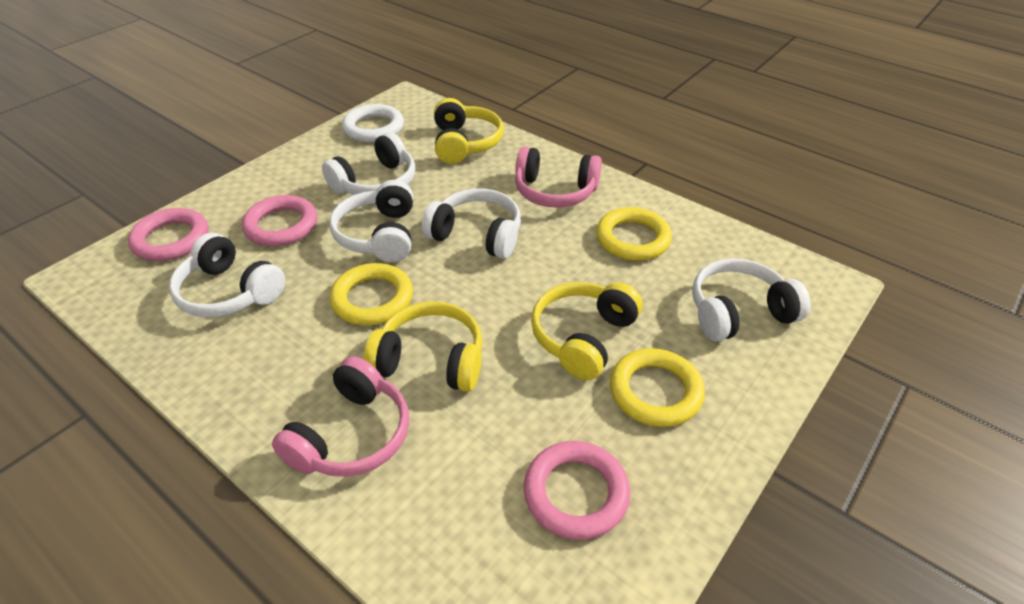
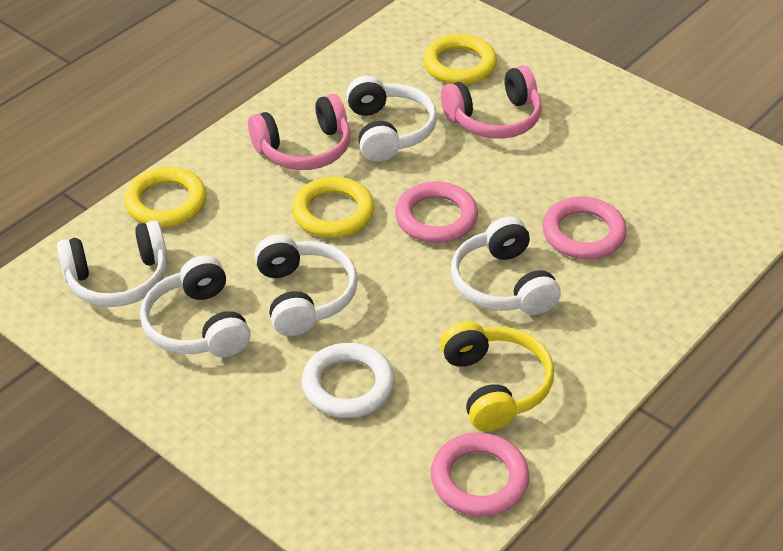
yellow headphones: [364,301,482,392] [434,98,504,164] [531,282,643,380] = 3 -> [440,321,554,431] = 1

